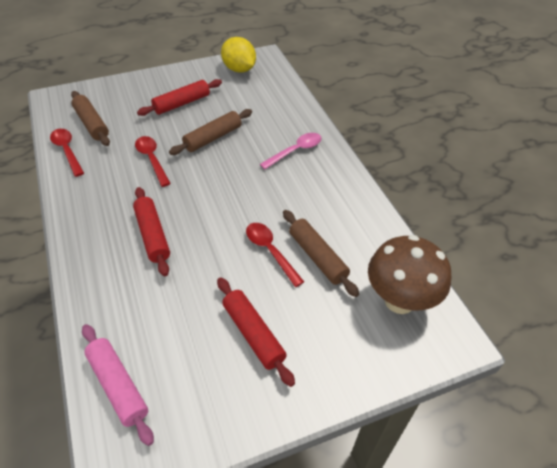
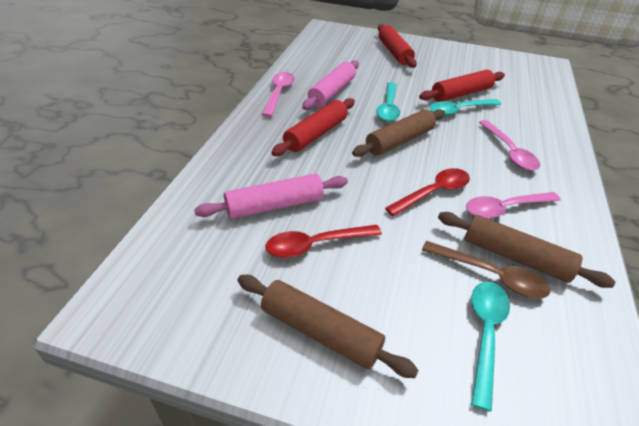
brown mushroom: [368,235,451,314] = 1 -> none = 0
brown spoon: none = 0 -> [422,241,550,298] = 1
pink rolling pin: [82,324,154,446] = 1 -> [194,173,348,219] [302,60,359,110] = 2
pink spoon: [260,133,322,169] = 1 -> [262,72,295,117] [466,192,561,219] [479,120,540,171] = 3
red spoon: [50,129,84,177] [135,136,171,187] [246,223,304,287] = 3 -> [266,225,382,258] [385,168,470,216] = 2
turquoise spoon: none = 0 -> [376,82,400,121] [429,99,501,116] [471,282,510,412] = 3
yellow lemon: [221,37,256,73] = 1 -> none = 0

